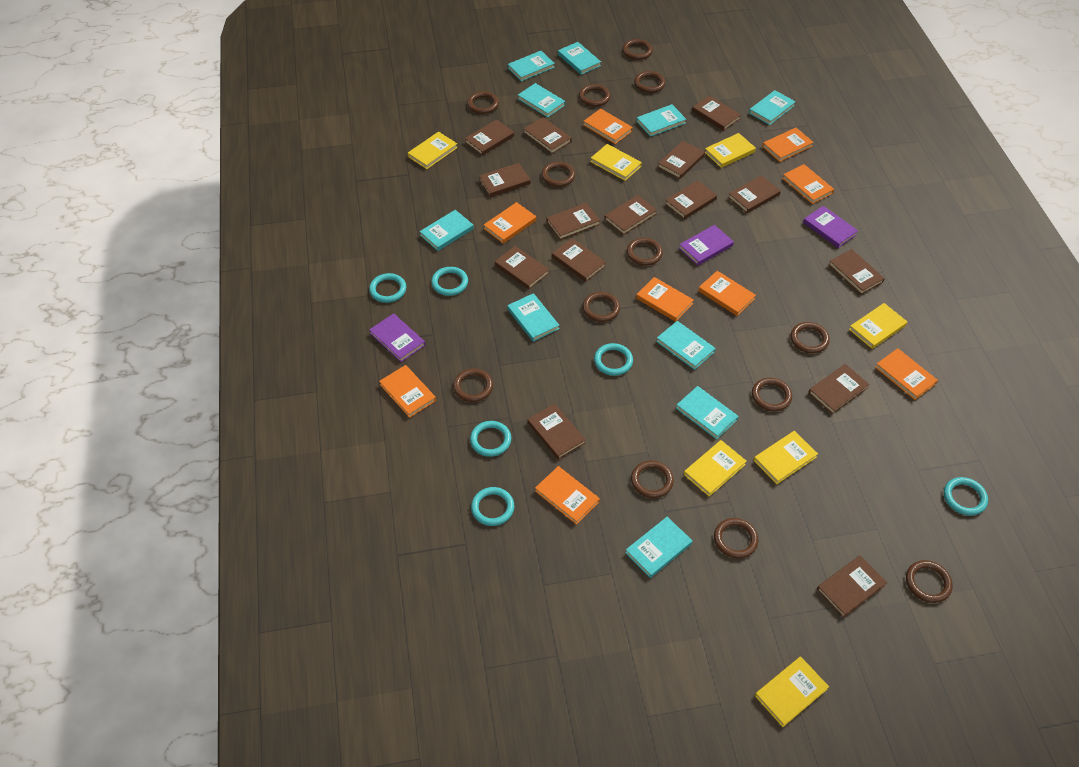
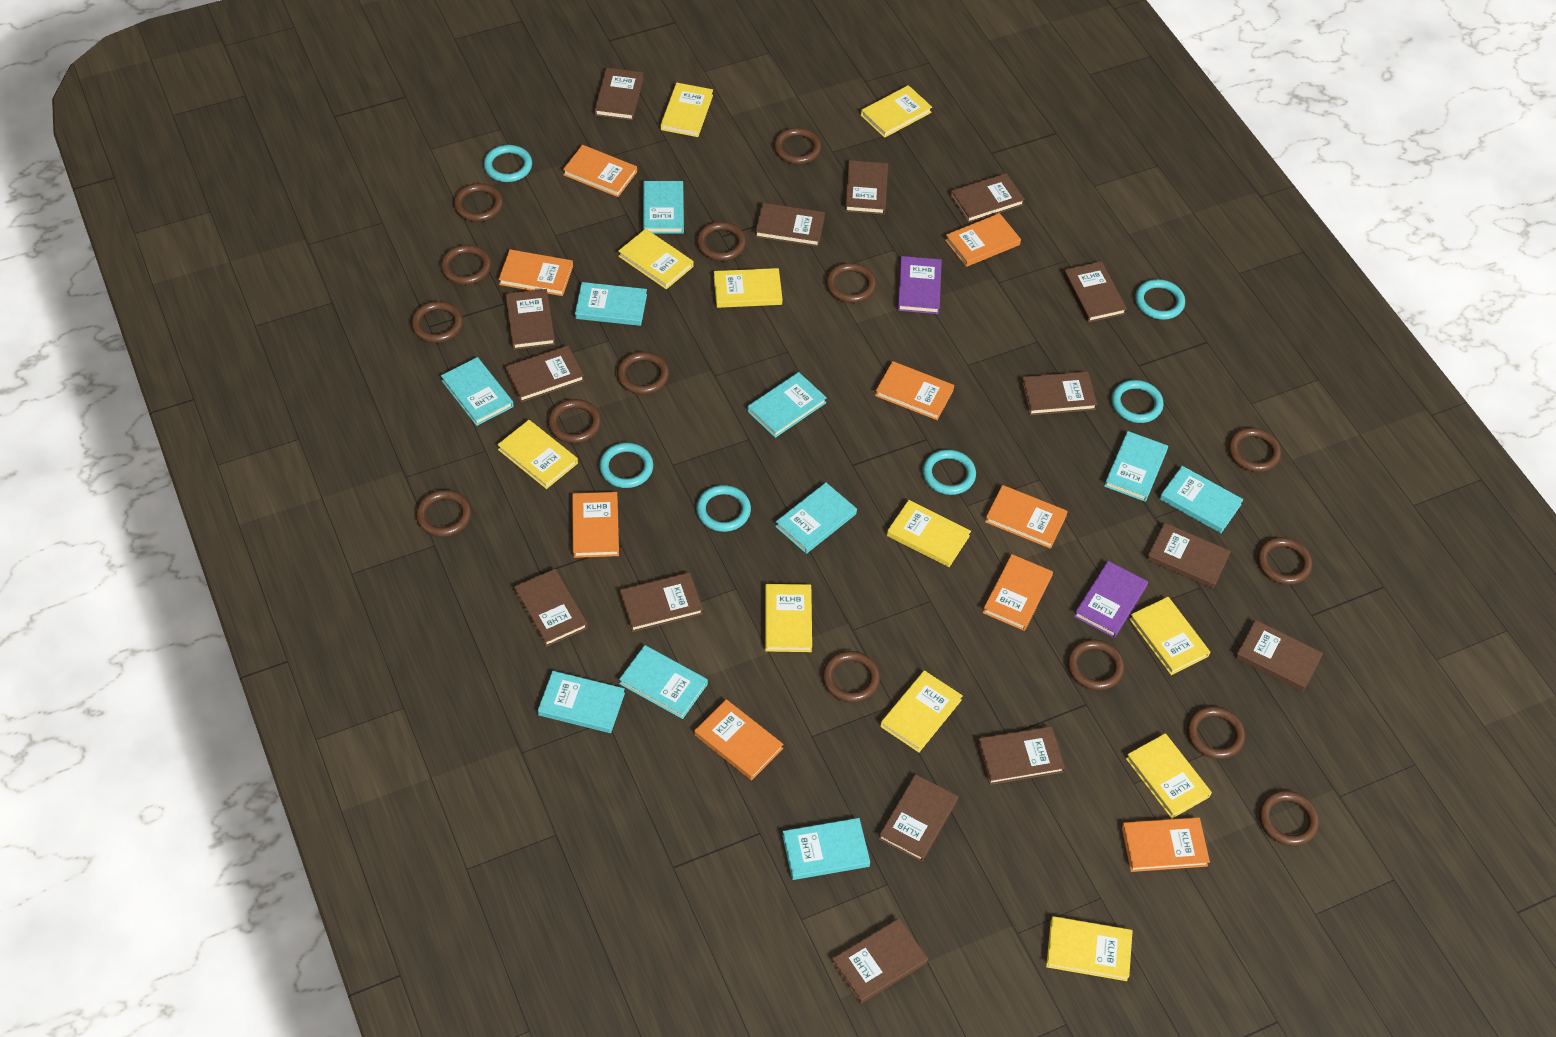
brown ring: [453,369,493,402] [467,91,499,114] [541,162,575,187] [579,84,611,107] [583,292,620,322] [622,39,653,60] [627,238,663,266] [631,460,674,498] [634,71,665,93] [714,518,758,558] [752,378,792,411] [791,322,830,353] [906,560,953,603] = 13 -> [411,301,463,343] [416,490,471,537] [440,245,491,285] [453,183,503,222] [548,399,601,443] [617,352,669,395] [696,222,746,261] [774,128,821,164] [822,651,880,702] [826,263,876,303] [1067,639,1124,690] [1187,706,1245,759] [1228,428,1281,472] [1257,537,1312,585] [1259,790,1319,846] = 15
purple book: [369,313,425,362] [679,225,734,266] [803,206,858,248] = 3 -> [897,256,942,314] [1074,561,1148,638] = 2
yellow book: [408,132,458,169] [591,144,642,181] [684,440,747,497] [705,133,756,168] [754,431,818,484] [755,657,829,727] [849,303,907,349] = 7 -> [497,420,578,489] [618,229,694,289] [661,83,713,137] [714,268,782,308] [765,584,812,652] [861,85,932,138] [880,670,963,753] [887,500,971,567] [1046,916,1133,981] [1126,733,1212,819] [1129,597,1210,675] = 11

